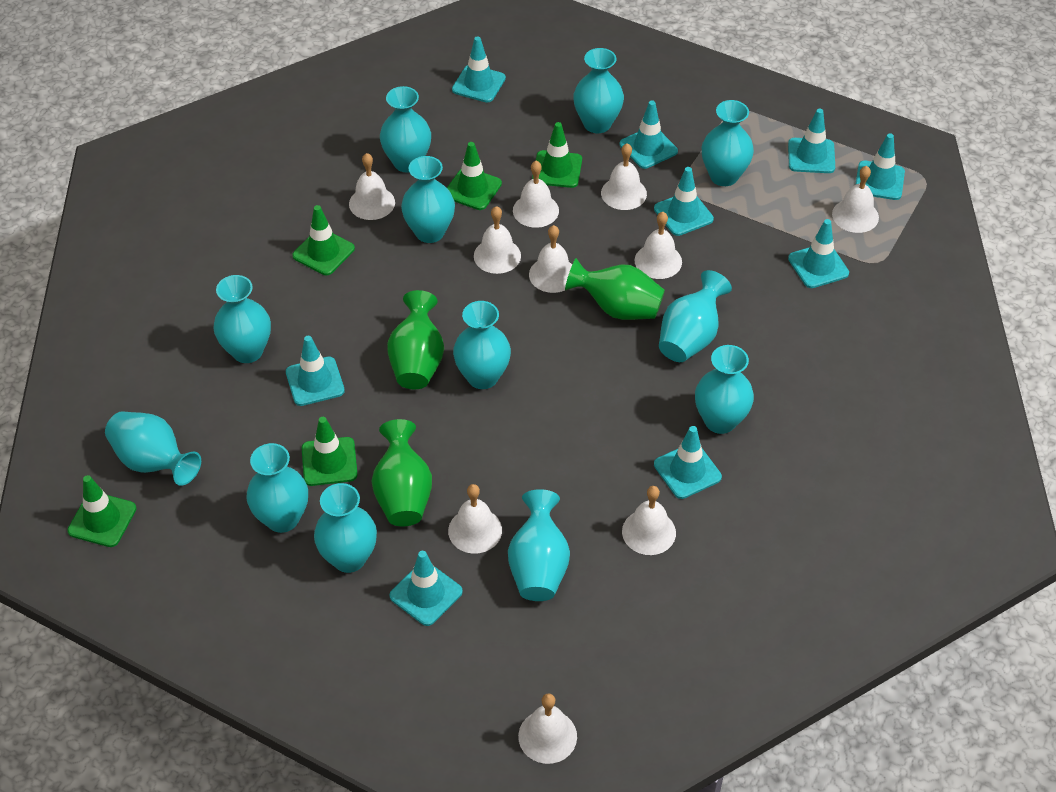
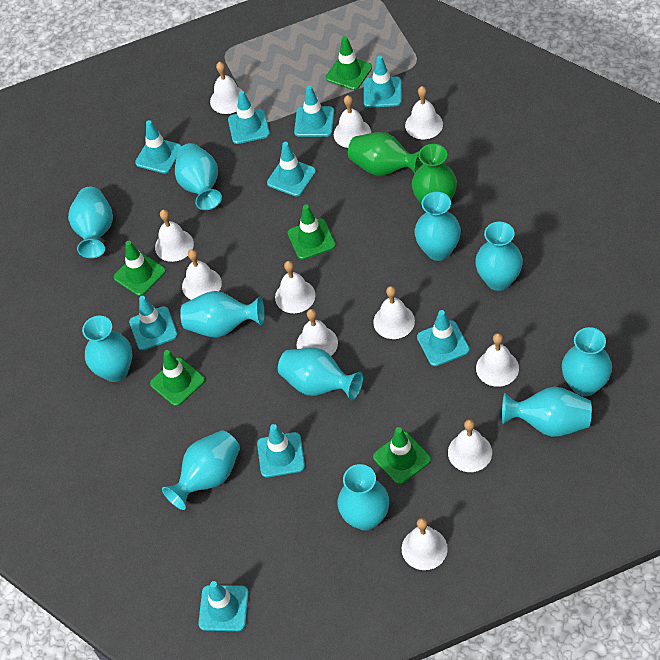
green vase: [372,419,432,526] [387,290,444,389] [565,258,665,320] = 3 -> [348,132,423,176] [412,144,457,204] = 2
turquoise vase: [105,411,201,486] [213,275,271,363] [246,443,308,533] [314,483,377,573] [380,86,431,173] [401,156,455,243] [453,301,511,389] [508,489,570,601] [573,48,624,133] [659,270,732,362] [695,345,754,434] [702,100,754,186] = 12 -> [68,187,113,258] [82,316,132,382] [162,430,240,510] [175,143,222,210] [180,291,265,338] [278,348,363,401] [338,464,389,530] [415,192,461,261] [475,222,523,291] [502,387,592,437] [562,327,612,396] = 11
white bell: [349,153,395,220] [448,484,502,554] [474,206,521,274] [513,161,559,228] [518,693,577,764] [529,225,572,293] [601,143,647,210] [622,486,676,555] [635,212,682,279] [832,166,879,233] = 10 -> [155,210,194,262] [182,249,222,300] [210,62,245,114] [275,261,316,313] [297,309,338,356] [334,95,371,148] [373,286,415,339] [402,518,448,570] [405,86,443,139] [448,419,492,472] [476,333,519,387] = 11

